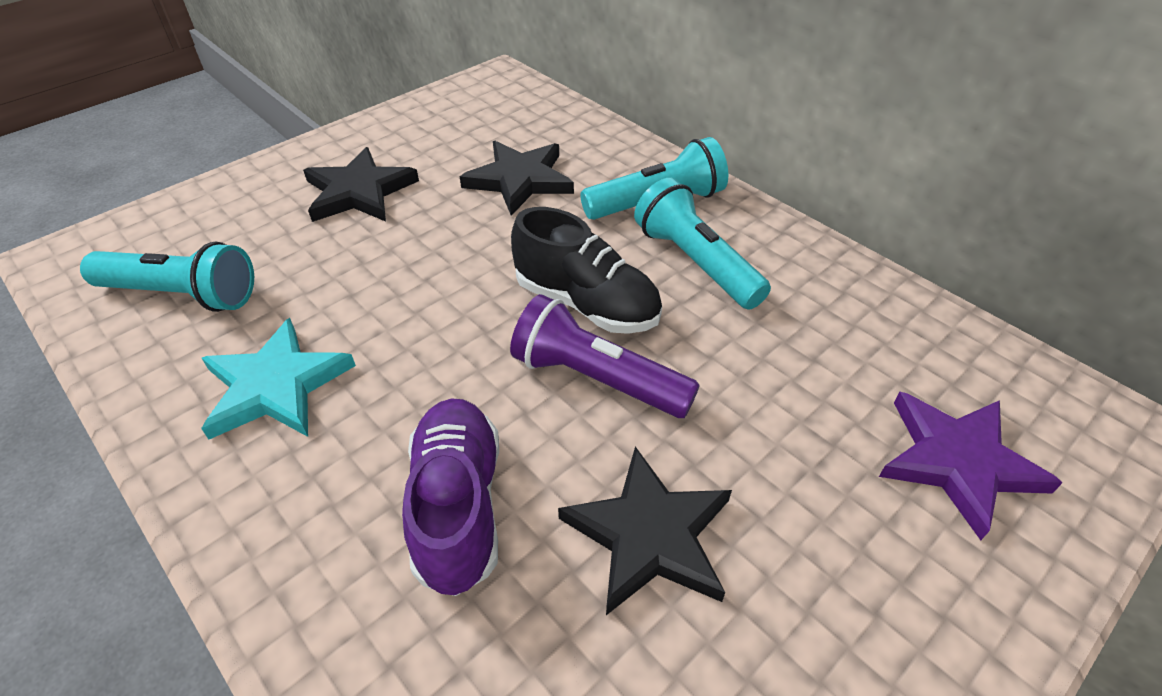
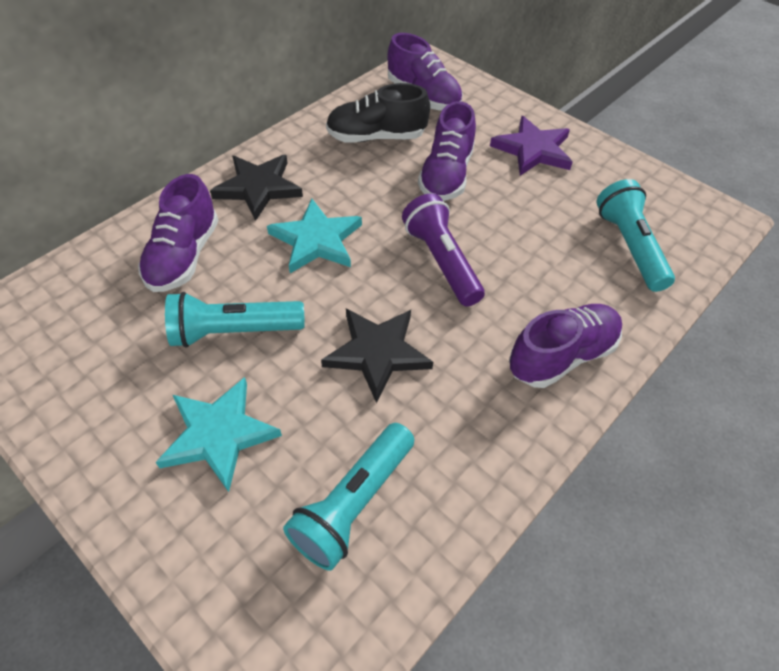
black star: [303,147,419,222] [460,141,574,216] [558,446,732,615] = 3 -> [210,155,303,221] [321,309,433,403] = 2
purple shoe: [402,398,499,596] = 1 -> [138,174,219,292] [388,33,463,111] [418,101,476,201] [509,304,622,388] = 4
turquoise star: [201,318,356,439] = 1 -> [156,377,282,492] [267,199,362,273] = 2

